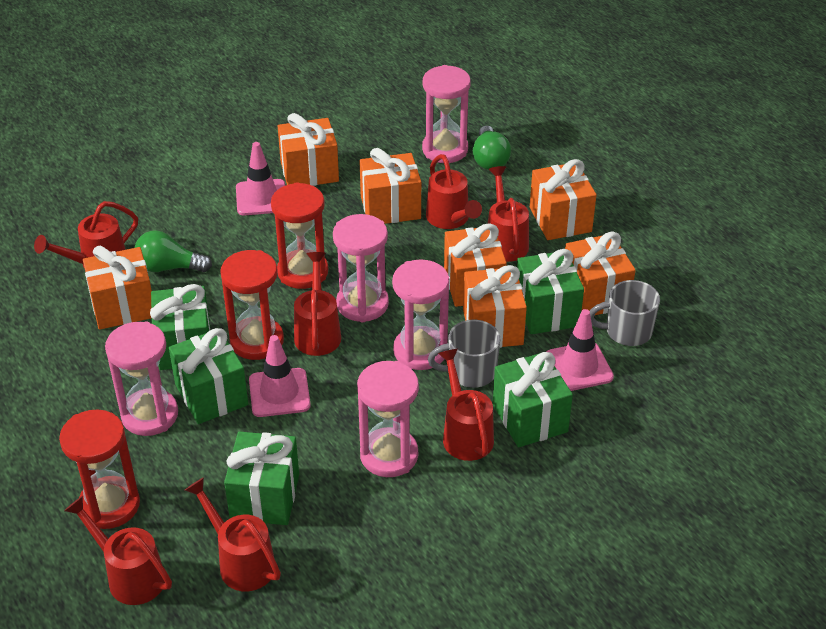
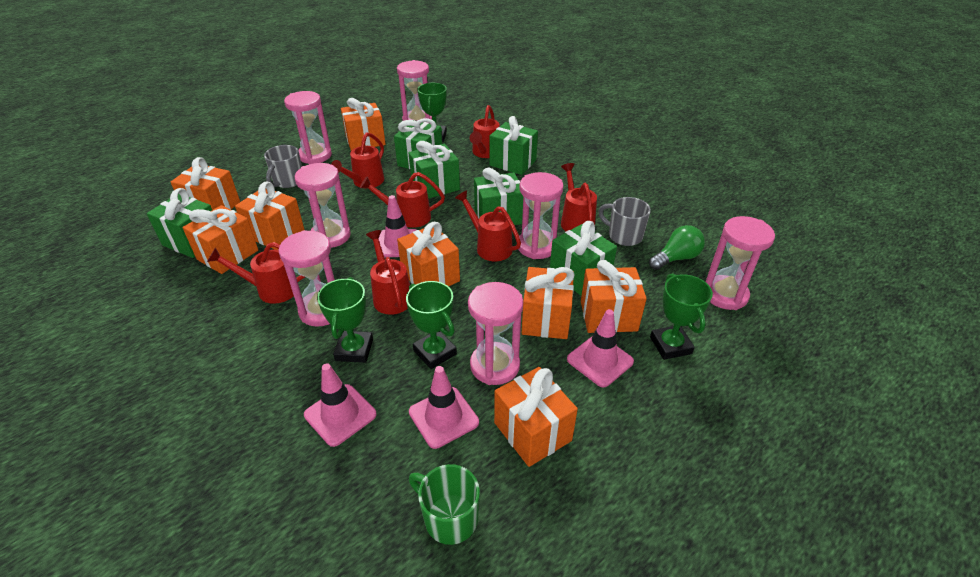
green gift: [150,284,210,370] [169,328,248,424] [224,431,299,525] [493,352,573,447] [517,249,584,334] = 5 -> [147,188,212,258] [394,118,442,169] [409,141,460,199] [474,167,523,225] [489,116,538,175] [550,221,617,296] = 6
green light bulb: [135,230,212,272] [473,126,511,170] = 2 -> [649,225,705,270] = 1
green mug: none = 0 -> [409,464,480,545] = 1
green trophy: none = 0 -> [317,277,373,363] [406,281,457,369] [417,83,447,142] [650,273,713,360] = 4
orange gift: [83,246,152,330] [278,113,339,186] [359,148,421,224] [444,224,507,307] [463,265,527,348] [530,159,596,240] [565,232,636,316] = 7 -> [171,157,240,210] [182,205,258,274] [235,181,305,250] [341,98,386,151] [397,222,460,286] [494,367,578,467] [522,267,575,339] [581,260,647,333] = 8
pink hourglass: [105,321,178,436] [333,214,389,323] [357,361,419,477] [392,259,449,370] [422,65,471,163] = 5 -> [279,230,335,327] [284,91,332,164] [295,163,351,248] [397,60,432,124] [468,282,523,385] [518,172,563,259] [706,216,775,310] = 7
pink traffic cone: [236,142,285,215] [249,335,311,417] [546,309,614,391] = 3 -> [304,364,377,447] [378,195,417,257] [409,366,479,449] [567,309,634,387] = 4
red hourglass: [59,409,140,529] [220,250,284,360] [271,182,328,289] = 3 -> none = 0

